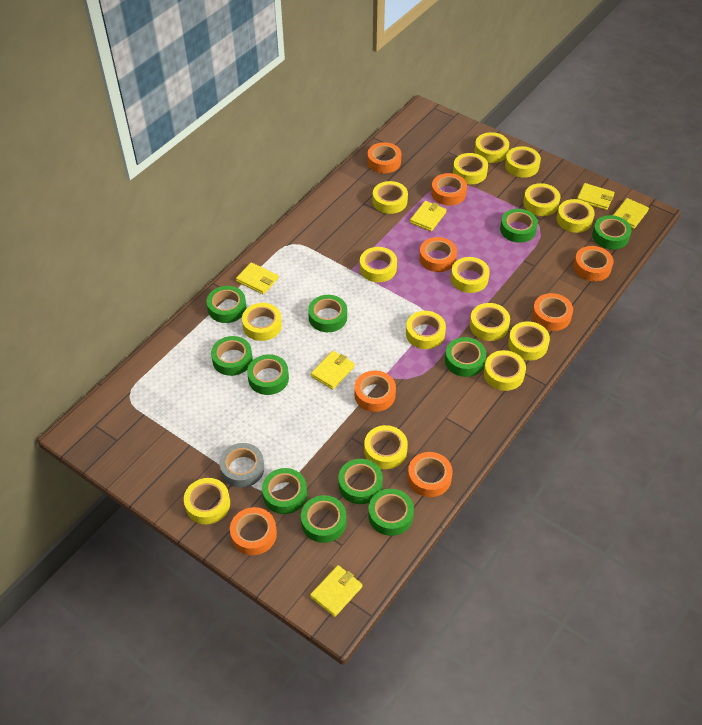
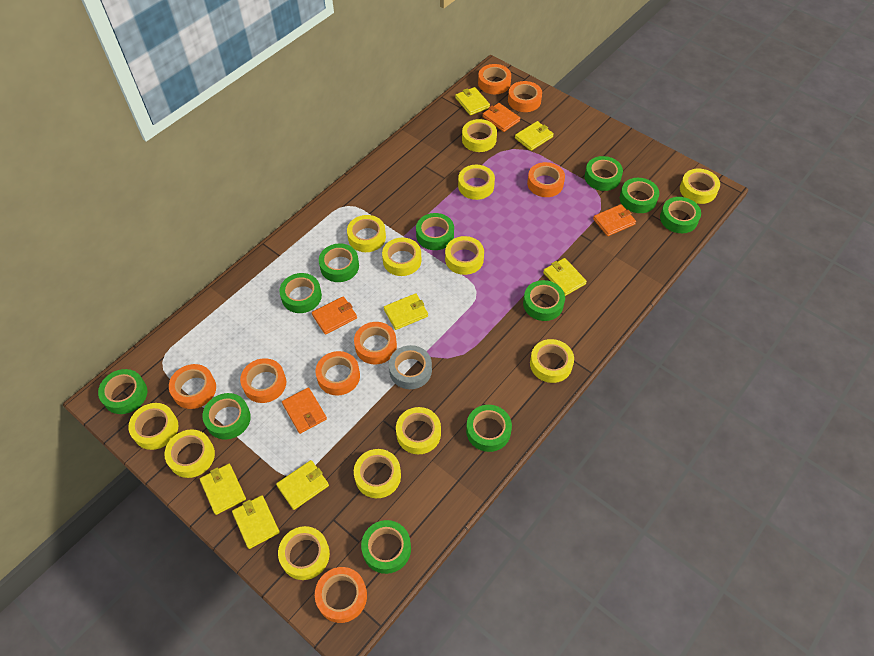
orange wallet: none = 0 -> [282,387,327,434] [312,296,357,335] [482,103,520,132] [593,204,636,236] = 4
yellow tape: [184,478,230,524] [242,303,282,341] [360,247,397,282] [364,425,408,469] [373,181,408,214] [406,311,446,349] [451,257,490,293] [453,153,488,184] [470,303,510,341] [475,132,509,163] [484,350,526,391] [505,146,541,178] [508,321,550,360] [523,183,560,216] [557,199,595,233] = 15 -> [128,403,179,450] [164,429,215,478] [278,526,330,580] [347,215,386,252] [354,449,401,498] [382,238,422,276] [396,407,441,454] [445,236,484,275] [458,165,495,200] [462,119,497,152] [530,339,574,383] [680,169,720,204] = 12
yellow wallet: [236,262,278,294] [310,565,362,617] [311,351,355,390] [410,201,446,231] [577,183,615,210] [613,198,649,229] = 6 -> [200,464,246,515] [232,495,280,549] [276,460,329,510] [384,293,428,330] [455,87,490,115] [515,121,554,151] [543,258,587,296] = 7

